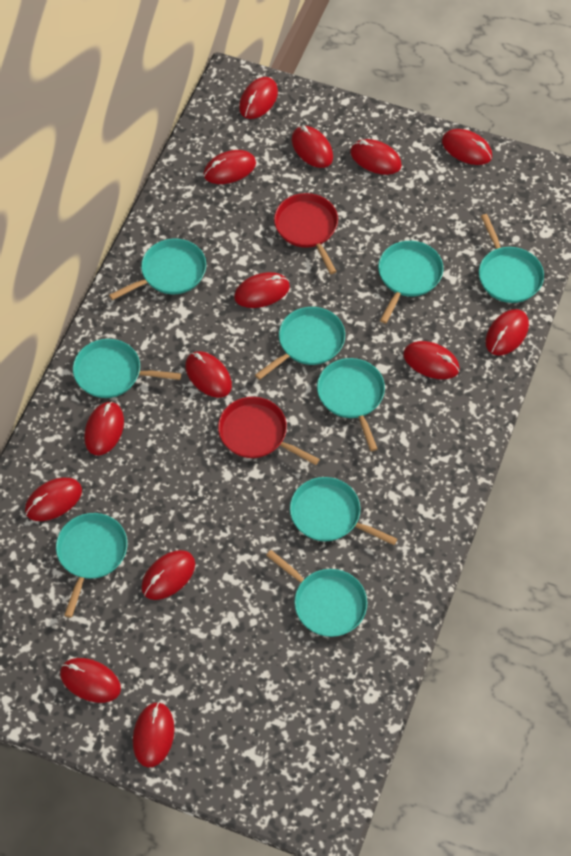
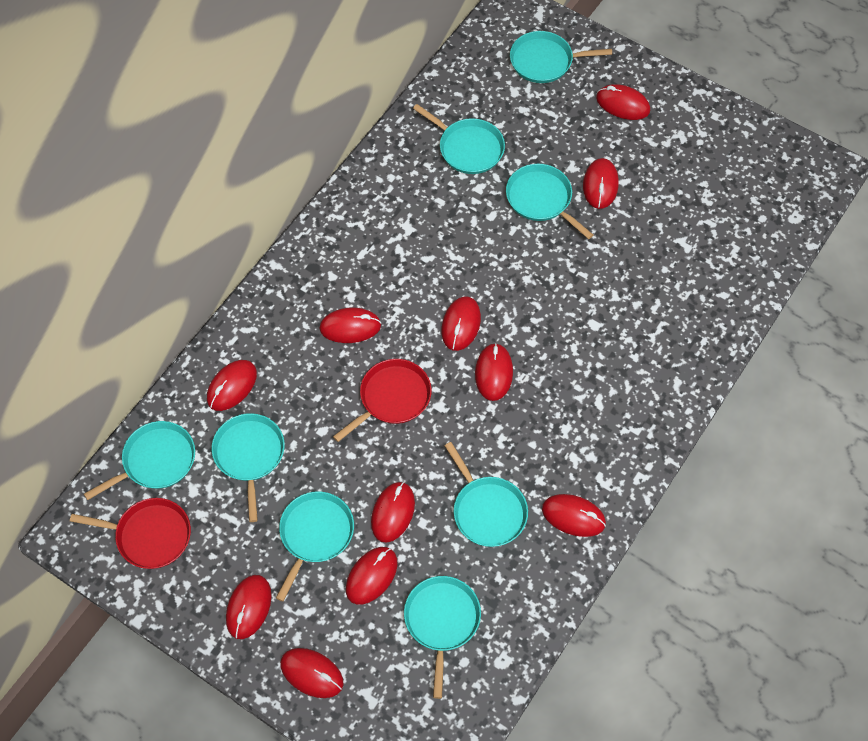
red mouse: [25,477,82,521] [60,658,121,703] [84,401,124,455] [133,702,174,767] [142,550,195,600] [185,351,232,398] [203,150,256,184] [234,272,290,308] [239,77,278,119] [292,126,333,168] [350,139,402,175] [403,341,460,379] [442,129,492,165] [485,309,529,355] = 14 -> [207,360,257,411] [226,575,271,639] [280,648,343,698] [319,308,381,343] [346,547,398,605] [371,482,415,543] [441,296,481,351] [475,343,513,401] [542,494,606,537] [583,158,619,209] [596,84,650,120] = 11
turquoise pan: [56,513,127,618] [73,339,181,398] [109,239,206,300] [255,307,345,380] [266,550,367,637] [290,477,397,545] [317,358,385,451] [378,241,443,324] [479,214,544,303] = 9 -> [84,421,195,500] [212,413,285,522] [276,491,354,602] [404,576,481,699] [413,104,505,174] [445,442,528,547] [506,164,593,239] [510,31,612,83] = 8

